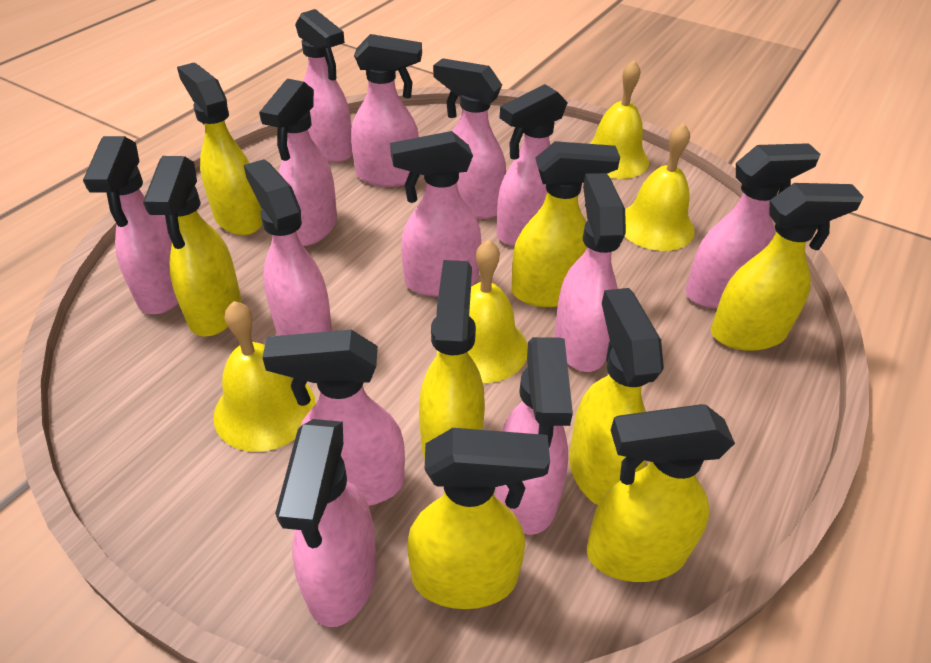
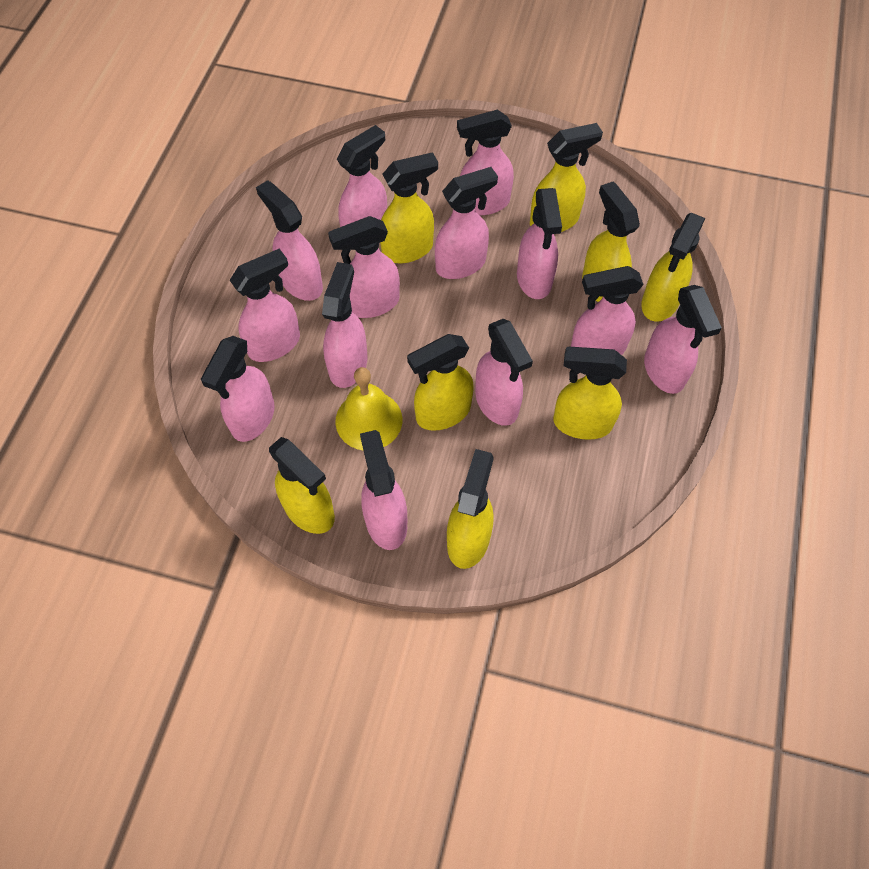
yellow bell: [214,301,316,452] [437,240,528,383] [589,60,649,179] [625,123,695,251] = 4 -> [335,367,402,450] = 1

